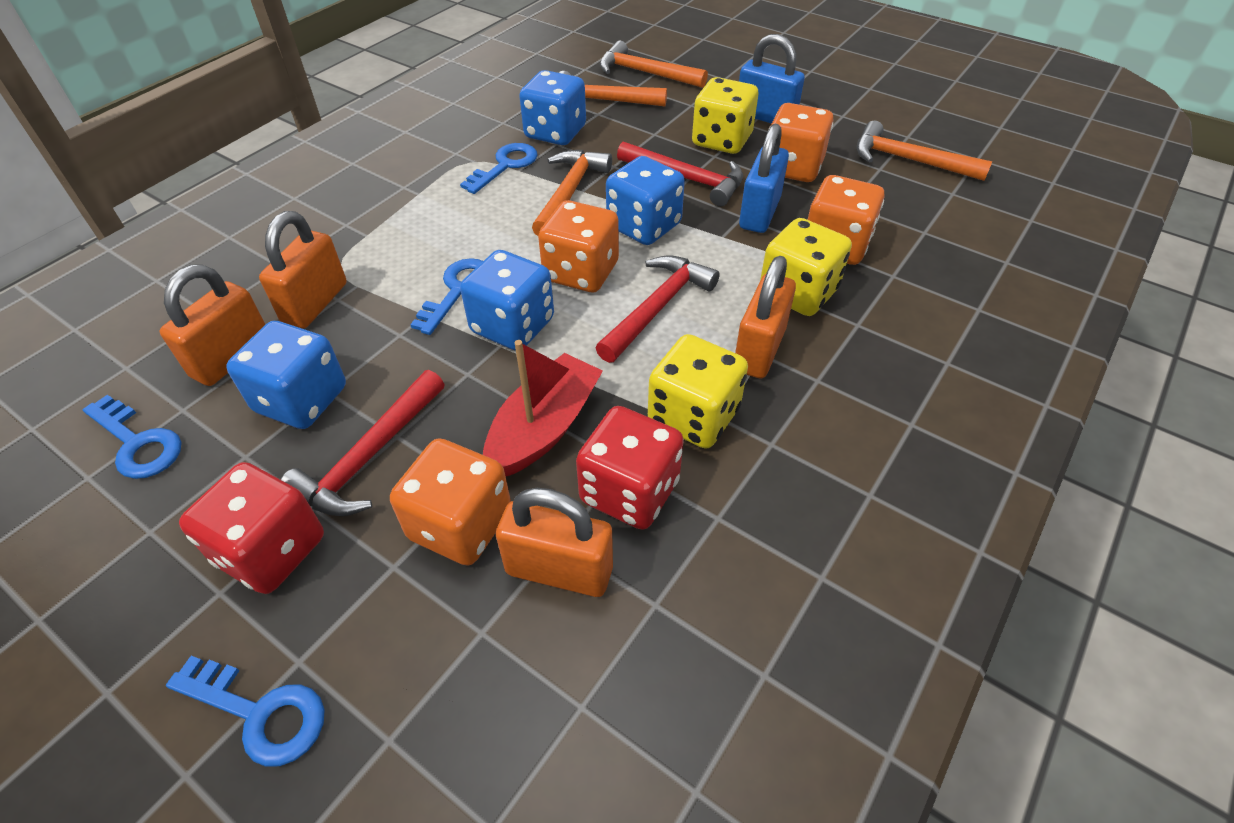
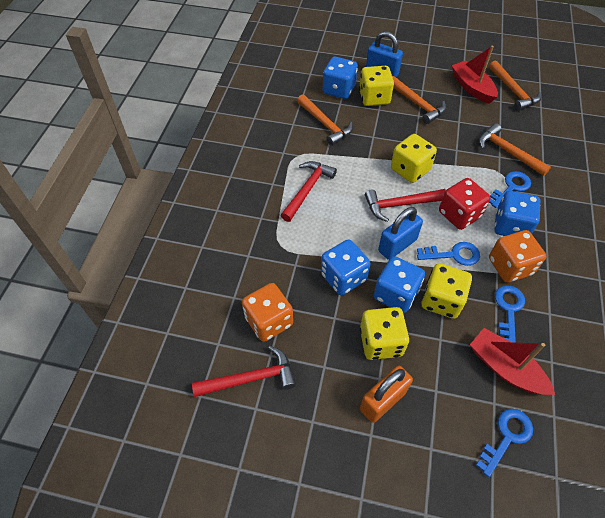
orange dice: [390,438,511,566] [538,200,619,292] [768,103,833,182] [808,175,884,265] = 4 -> [242,283,293,342] [489,230,546,283] = 2
orange padlock: [160,264,265,386] [259,211,346,329] [496,488,613,597] [735,256,796,378] = 4 -> [360,366,413,423] = 1
red boat: [483,340,603,476] = 1 -> [452,46,498,104] [470,328,555,395] = 2
red dice: [179,462,324,594] [576,406,684,530] = 2 -> [439,178,491,230] = 1
yellow dice: [648,334,748,449] [692,77,758,154] [760,218,852,316] = 3 -> [359,66,394,106] [360,307,409,360] [391,134,437,183] [422,263,472,319] = 4

